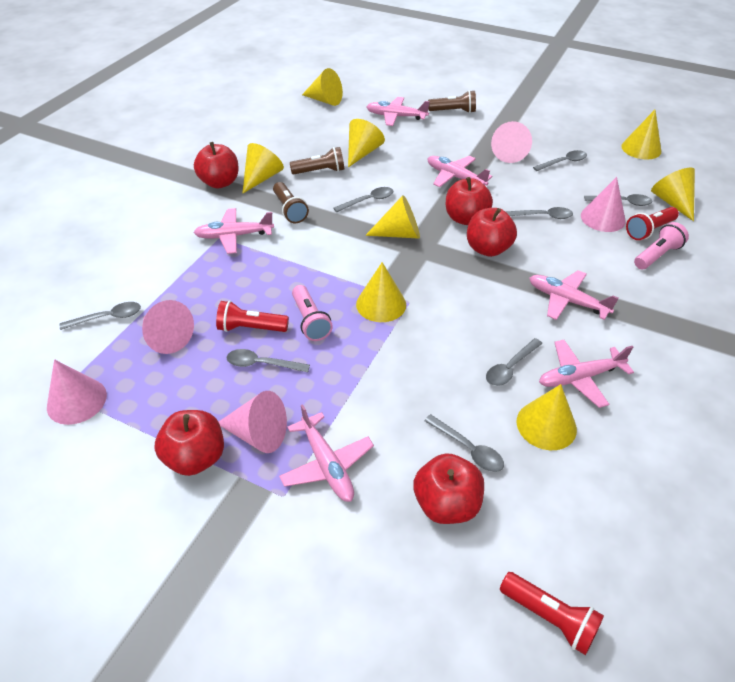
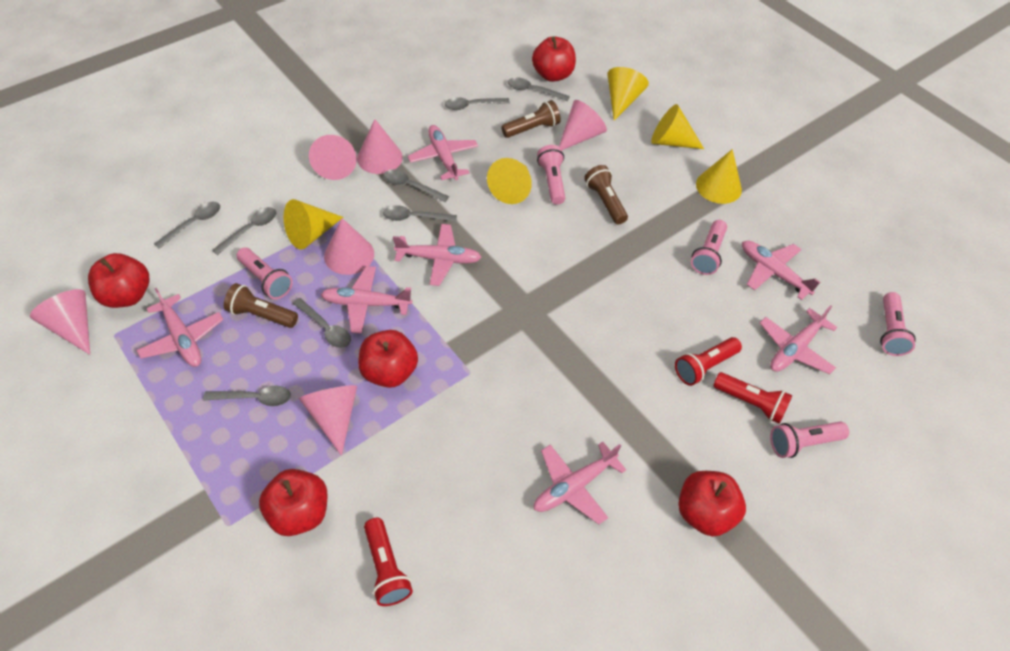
pink cone: [47,359,107,425] [142,300,194,354] [219,391,287,453] [491,121,532,163] [581,177,626,232] = 5 -> [30,289,90,355] [299,385,357,456] [309,135,357,180] [324,218,374,275] [357,119,403,174] [559,100,607,150] = 6
pink flashlight: [292,285,333,341] [634,222,689,269] = 2 -> [237,247,293,299] [537,145,565,205] [691,220,727,275] [770,422,849,458] [880,292,916,356] = 5
pink plane: [193,208,274,254] [279,404,374,502] [366,97,430,126] [427,156,492,187] [529,270,619,320] [539,340,634,408] = 6 -> [137,288,224,367] [321,266,412,334] [393,224,482,286] [408,125,478,180] [534,442,626,525] [742,241,820,300] [760,305,837,374] = 7
yellow cone: [242,143,284,194] [302,68,343,106] [348,119,385,167] [356,262,406,322] [365,195,420,239] [517,384,577,450] [621,110,661,159] [651,167,695,221] = 8 -> [284,199,343,249] [487,158,532,204] [608,67,649,121] [651,104,704,149] [696,149,742,204] = 5

